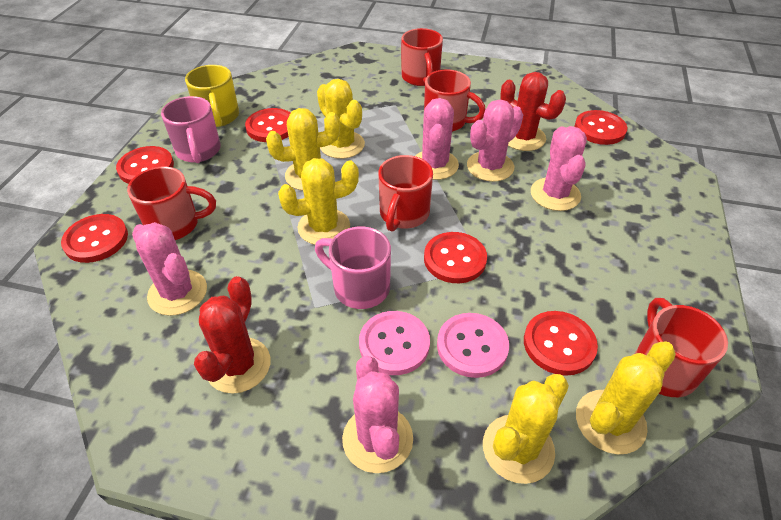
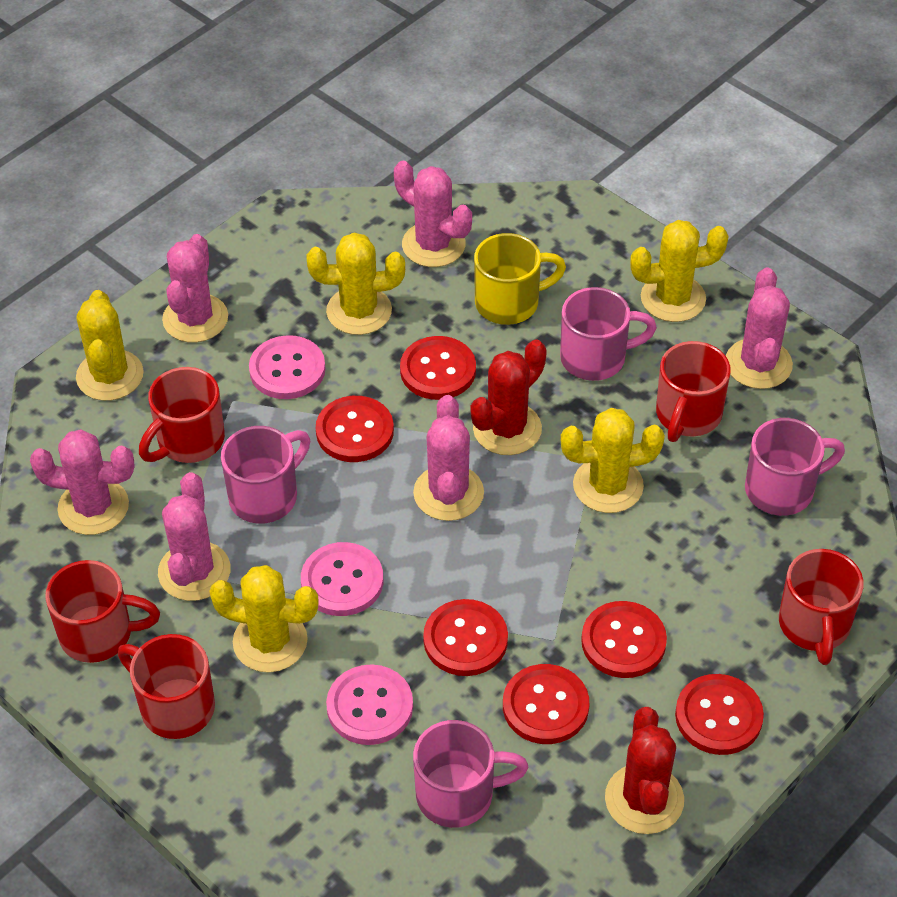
pink button: [359,311,430,375] [437,313,509,378] = 2 -> [249,335,326,399] [301,542,383,616] [326,664,413,745] = 3
pink cactus: [132,222,207,316] [342,356,413,473] [415,98,459,180] [467,100,523,182] [531,126,587,211] = 5 -> [30,429,135,535] [158,472,231,601] [162,234,228,343] [394,161,472,267] [413,395,484,521] [726,268,793,389] = 6
pink mug: [161,96,221,163] [315,227,391,309] = 2 -> [221,426,310,524] [413,720,529,828] [560,287,657,381] [745,418,845,516] = 4

